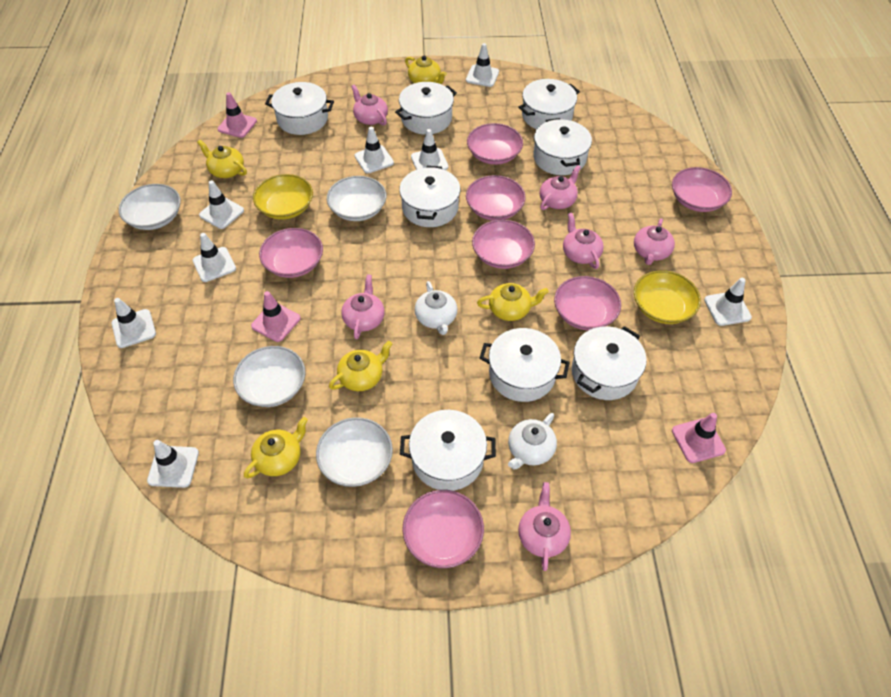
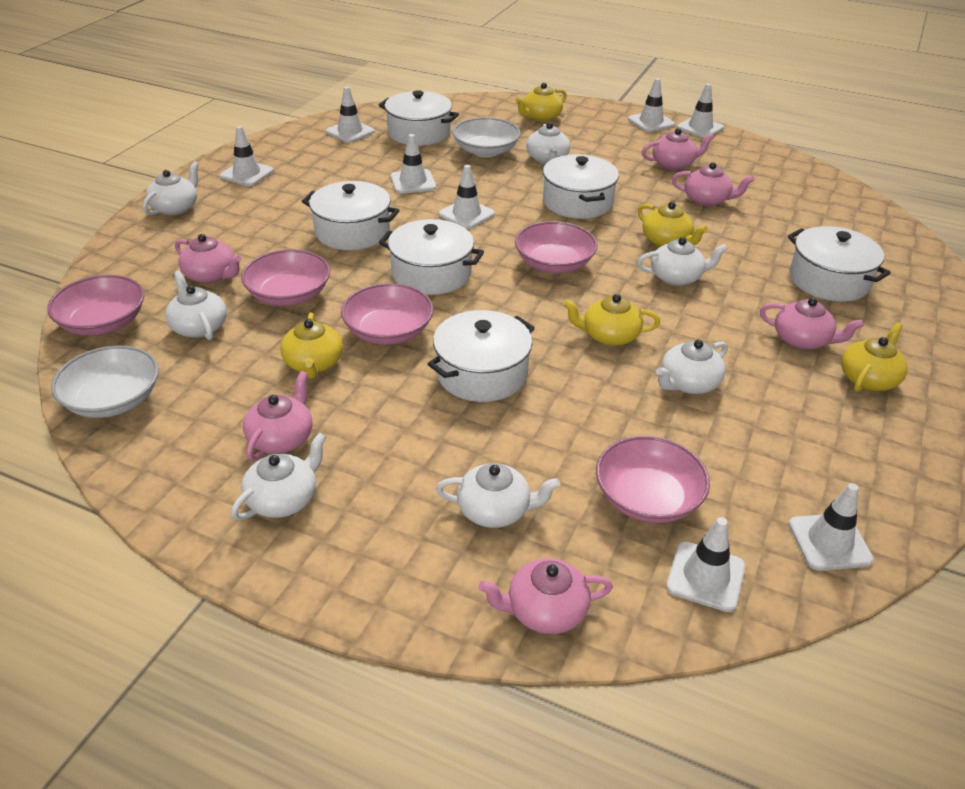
pink bowl: [259,228,323,278] [402,490,484,568] [466,175,526,221] [467,123,523,165] [472,220,535,269] [554,276,621,330] [672,167,732,212] = 7 -> [47,275,144,336] [241,249,330,306] [341,283,433,345] [515,221,597,273] [596,436,710,523] = 5
pink traffic cone: [217,92,257,138] [251,291,301,342] [672,413,726,463] = 3 -> none = 0
white bowl: [119,184,181,230] [233,346,306,407] [316,417,393,487] [327,176,387,221] = 4 -> [51,346,159,418] [452,117,521,157] = 2
white pot: [265,82,334,135] [395,82,457,135] [399,166,460,227] [400,410,496,491] [480,328,570,402] [518,79,580,129] [533,118,592,175] [572,326,647,400] = 8 -> [302,181,400,250] [379,90,459,146] [379,219,484,295] [428,310,535,402] [543,154,619,219] [788,226,891,302] = 6
white teapot: [415,281,457,335] [508,413,557,469] = 2 -> [143,161,199,215] [165,271,227,340] [231,433,326,520] [436,463,560,528] [526,122,570,164] [637,237,728,286] [656,340,728,394] = 7
yellow bowl: [253,174,313,220] [634,270,701,324] = 2 -> none = 0

